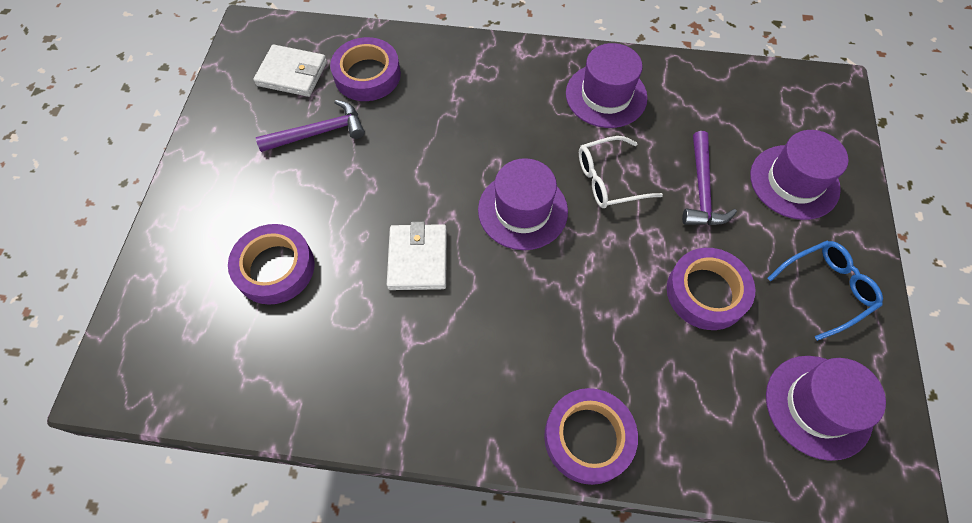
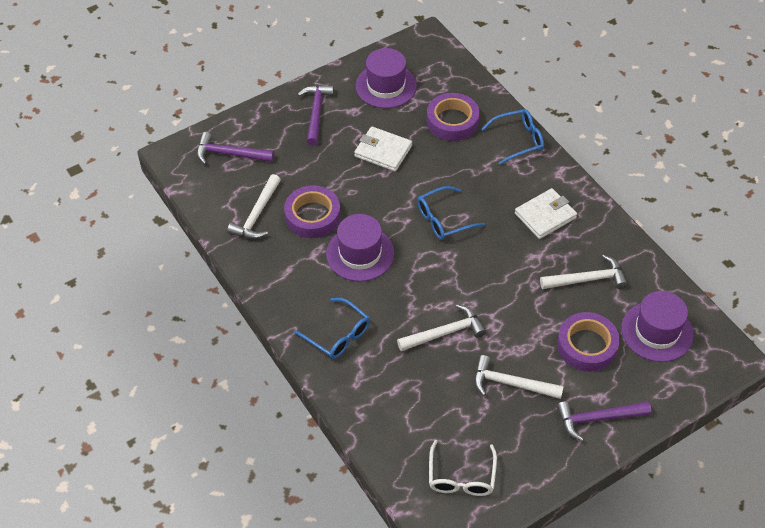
blue glasses: [767,241,883,341] = 1 -> [294,298,370,359] [417,186,485,240] [481,109,544,165] = 3
purple hammer: [256,100,365,152] [682,131,737,225] = 2 -> [197,132,274,164] [297,85,334,146] [557,401,651,441] = 3
purple hat: [478,158,568,250] [566,43,648,128] [750,130,848,220] [766,356,886,461] = 4 -> [326,214,394,281] [356,48,417,108] [621,291,694,362] = 3
purple tape: [228,224,314,305] [330,37,401,101] [544,388,638,485] [667,248,755,330] = 4 -> [284,185,341,238] [427,93,480,141] [557,312,620,372] = 3
white hammer: none = 0 -> [227,174,281,239] [397,304,486,351] [474,355,564,399] [540,254,628,289] = 4

